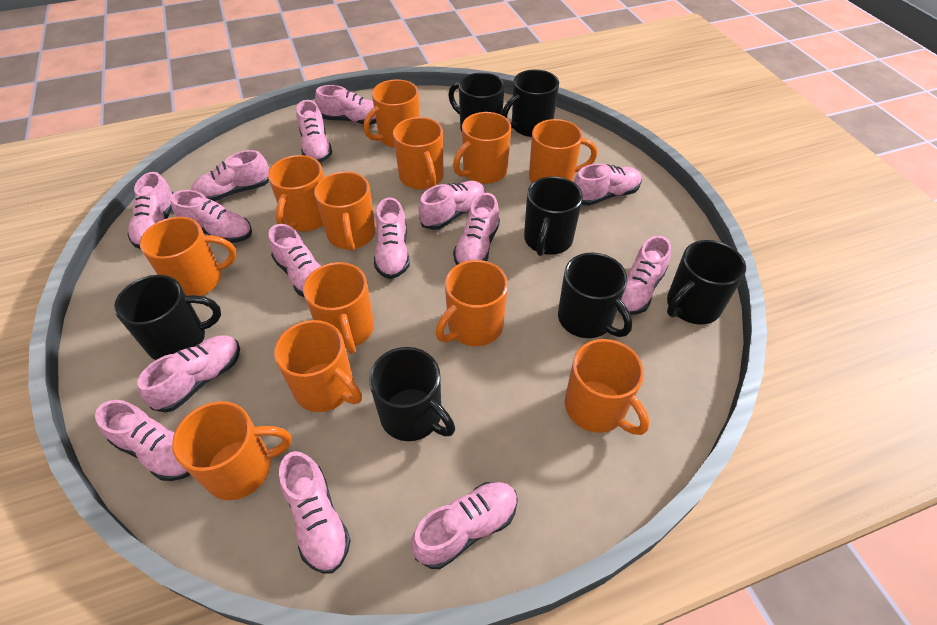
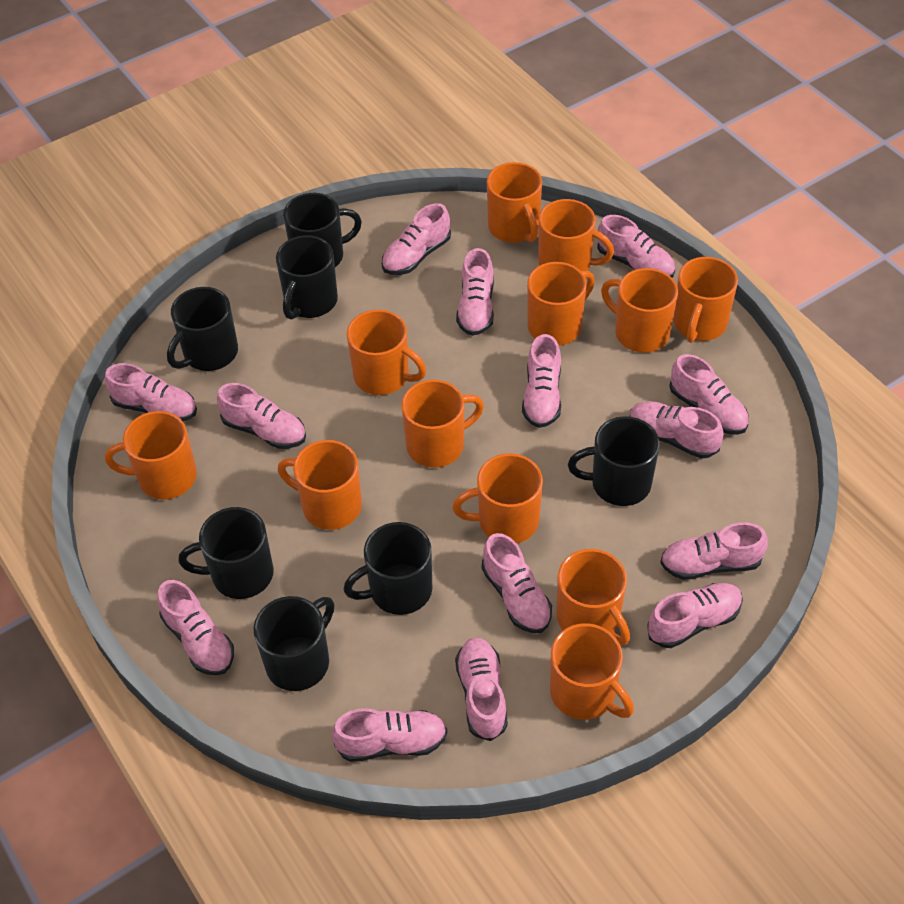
pink shoe: [95,400,191,481] [128,172,173,249] [137,335,240,412] [170,190,252,243] [191,150,269,201] [269,224,321,297] [279,451,351,574] [296,100,332,163] [315,85,376,125] [374,197,410,279] [411,482,518,569] [418,181,486,230] [453,193,500,265] [574,163,642,206] [618,236,671,315] = 15 -> [105,363,197,422] [158,580,234,676] [217,383,306,449] [332,708,447,762] [382,203,451,275] [455,638,508,741] [456,248,494,336] [482,533,552,633] [522,334,561,428] [597,215,675,278] [630,401,724,459] [647,583,743,648] [660,522,768,580] [669,354,749,435] = 14

